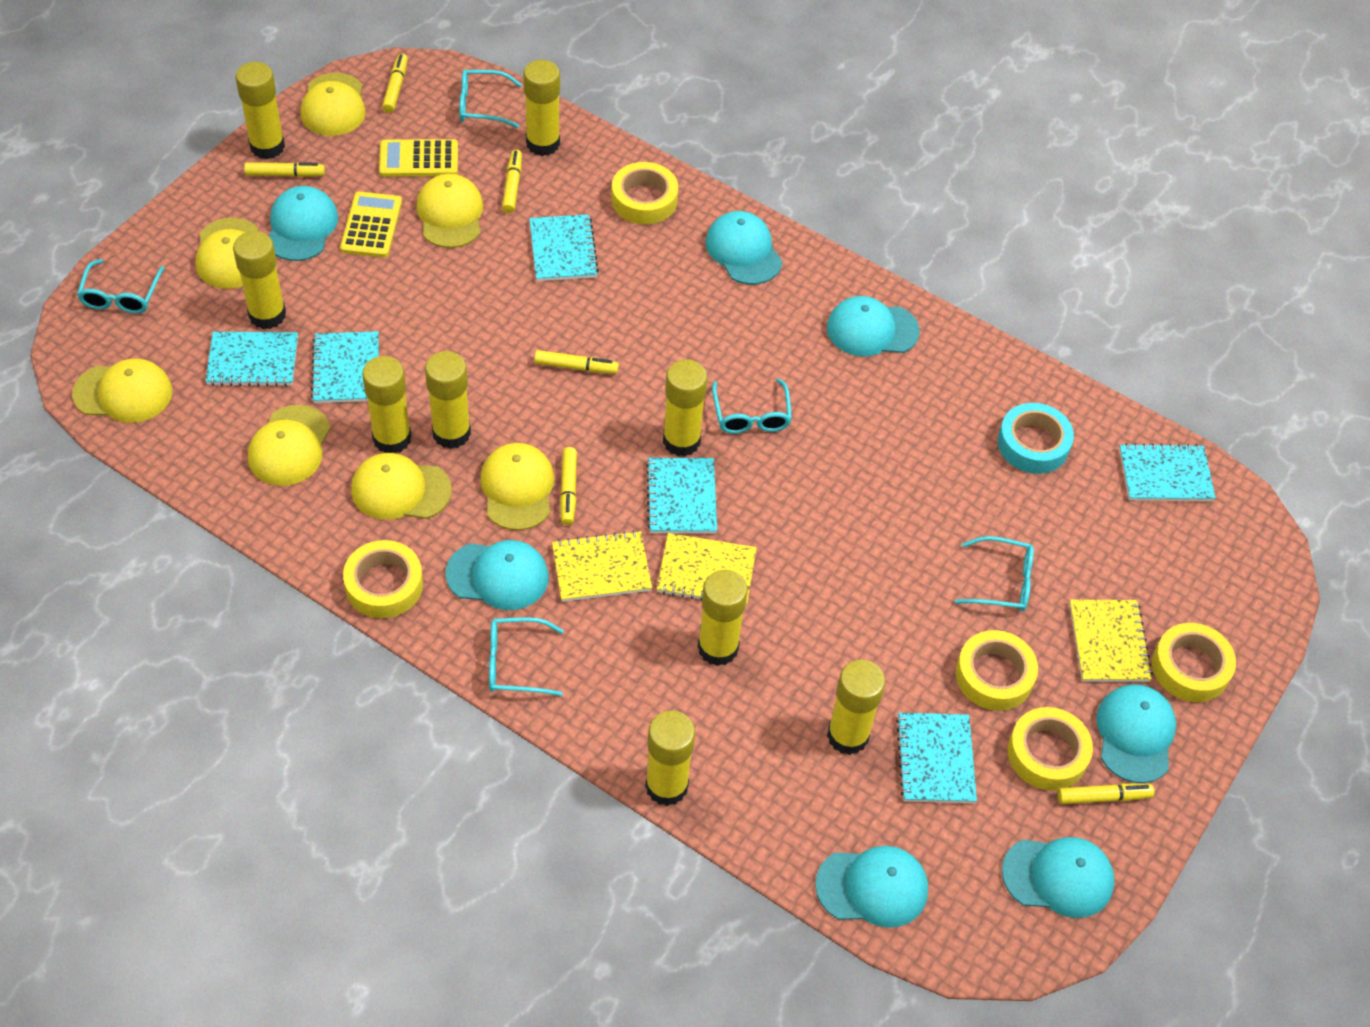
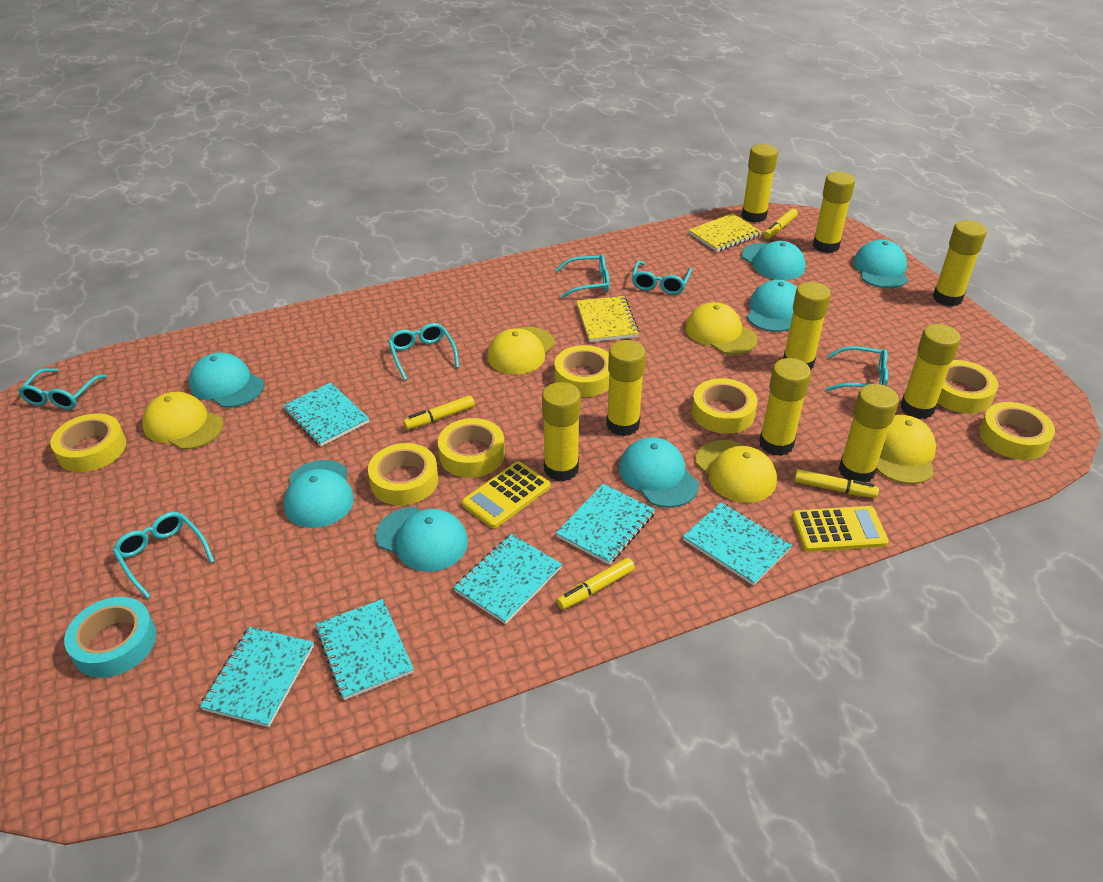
turquoise glasses: [77,259,165,314] [459,69,522,128] [489,617,564,696] [712,378,792,434] [955,536,1034,611] = 5 -> [18,368,107,409] [113,512,214,599] [388,323,459,381] [555,254,609,298] [632,260,692,294] [826,346,888,391] = 6
yellow cap: [72,359,172,423] [195,218,258,289] [248,405,330,486] [301,73,366,136] [351,453,452,520] [416,174,483,248] [480,443,554,530] = 7 -> [142,392,224,450] [487,327,555,374] [686,302,758,355] [695,440,777,503] [877,415,936,484] = 5
yellow marker: [244,162,325,177] [382,54,408,113] [502,149,522,213] [534,350,619,374] [560,447,577,525] [1057,783,1154,804] = 6 -> [403,395,475,430] [556,558,635,610] [764,208,798,239] [794,469,879,498] = 4
yellow notebook: [552,530,652,602] [657,533,757,605] [1069,600,1153,682] = 3 -> [576,296,640,342] [689,213,762,252] = 2
yellow tape: [343,540,423,618] [611,162,678,225] [956,630,1038,711] [1008,707,1093,791] [1152,623,1236,702] = 5 -> [50,413,126,472] [368,443,438,505] [438,418,505,478] [554,345,609,397] [692,378,757,434] [937,360,998,414] [979,402,1055,460] = 7

